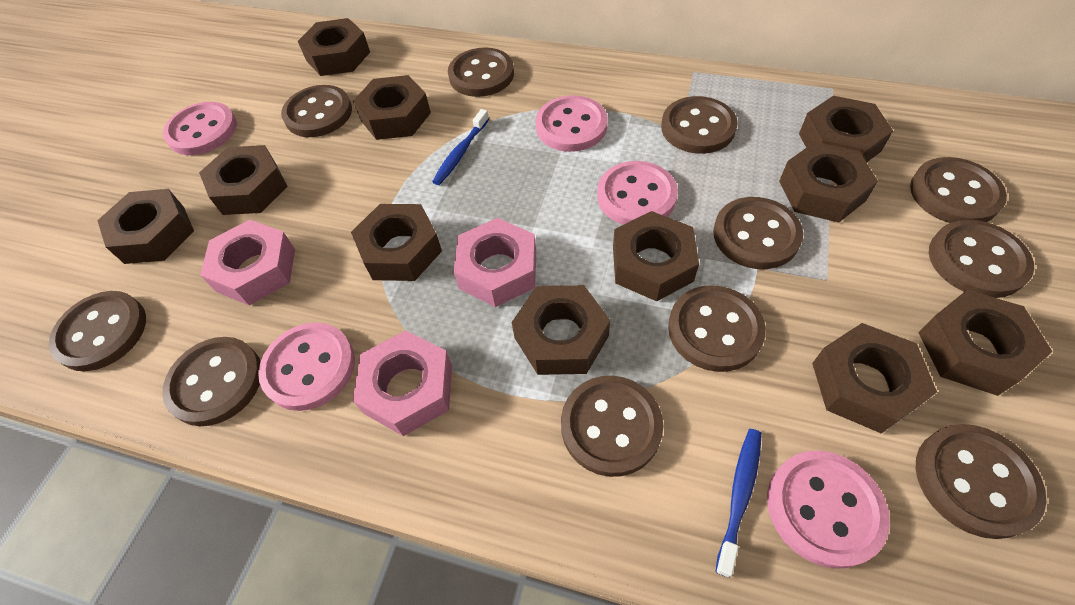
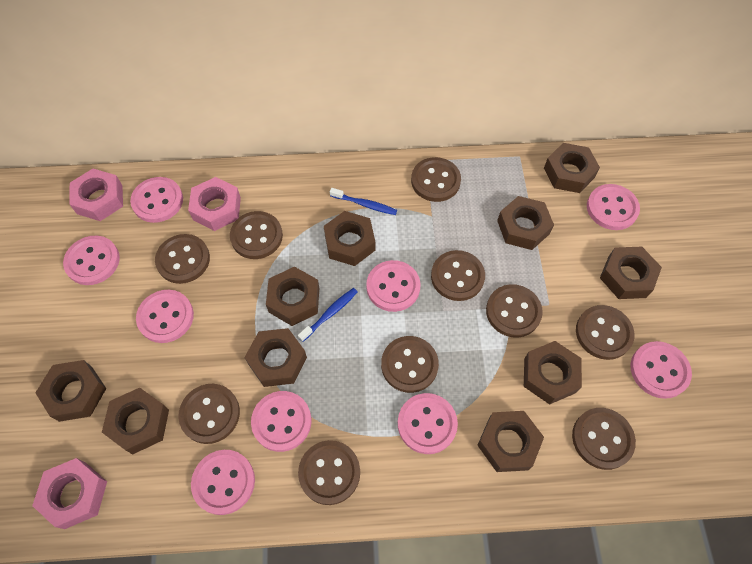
brown button: [49,291,146,371] [162,337,261,426] [281,85,352,137] [448,47,514,97] [561,376,663,477] [661,96,738,154] [668,285,766,372] [713,197,803,269] [910,157,1007,223] [916,424,1046,539] [929,220,1034,298] = 11 -> [155,234,210,284] [178,384,240,444] [230,211,283,259] [298,440,360,505] [381,336,439,393] [411,157,461,202] [431,250,485,301] [486,284,543,338] [572,408,636,470] [576,305,634,360] = 10
brown nut: [97,189,194,264] [199,145,288,215] [298,18,370,76] [351,204,442,281] [353,75,431,140] [512,285,610,375] [613,211,699,301] [779,142,878,223] [799,96,893,163] [812,323,937,434] [918,290,1053,396] = 11 -> [35,360,106,422] [102,388,169,454] [244,328,307,387] [266,267,319,326] [324,211,375,266] [477,411,544,472] [497,196,554,250] [524,341,582,405] [544,143,600,193] [600,247,662,299] = 10
pink button: [163,102,237,155] [258,322,355,411] [536,95,608,152] [597,161,678,225] [767,450,890,569] = 5 -> [63,235,120,285] [130,177,183,223] [136,290,194,343] [191,450,255,515] [251,391,312,452] [366,260,420,312] [398,393,458,454] [587,184,640,230] [630,341,692,399] = 9

